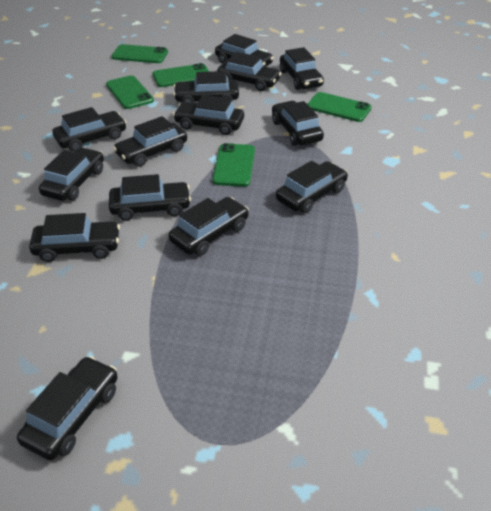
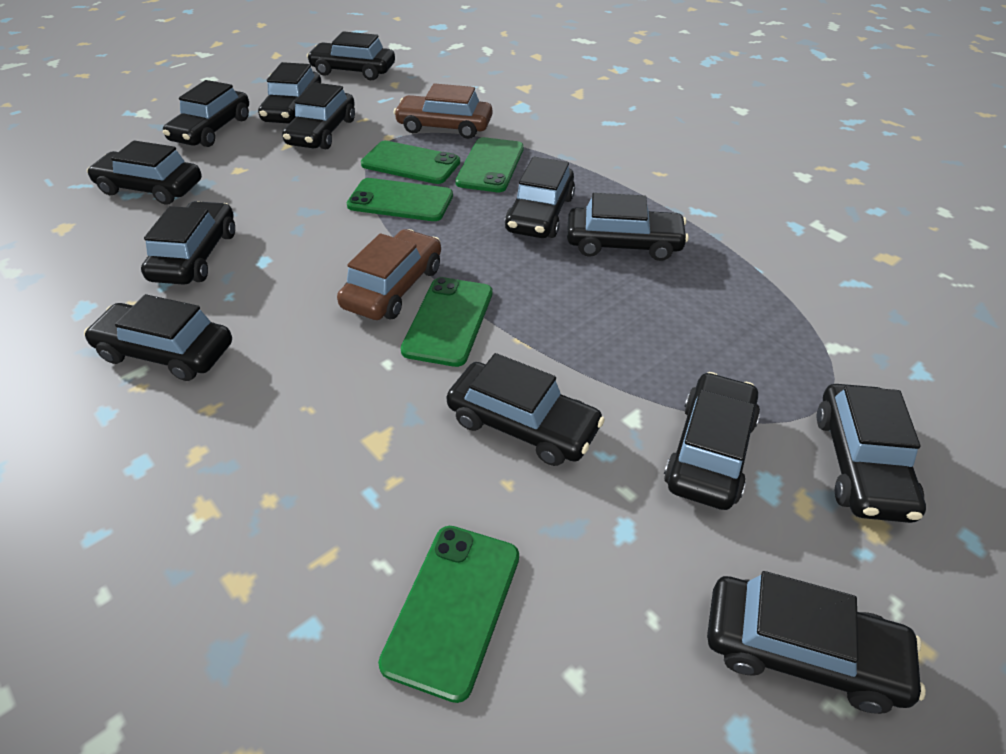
black car: [17,356,118,460] [29,213,120,262] [39,147,104,201] [52,107,127,152] [109,174,191,221] [113,116,187,167] [169,197,249,256] [173,71,239,103] [173,95,244,135] [215,34,274,67] [217,52,282,91] [272,101,324,146] [276,161,348,213] [280,47,324,90] = 14 -> [84,294,232,381] [87,141,202,205] [141,201,235,285] [163,80,249,147] [258,62,321,123] [282,83,355,149] [307,31,395,80] [446,353,605,466] [505,157,575,238] [567,193,689,261] [664,372,760,510] [707,571,926,714] [816,384,926,523] = 13
brown car: none = 0 -> [337,229,441,320] [393,83,492,139] = 2

